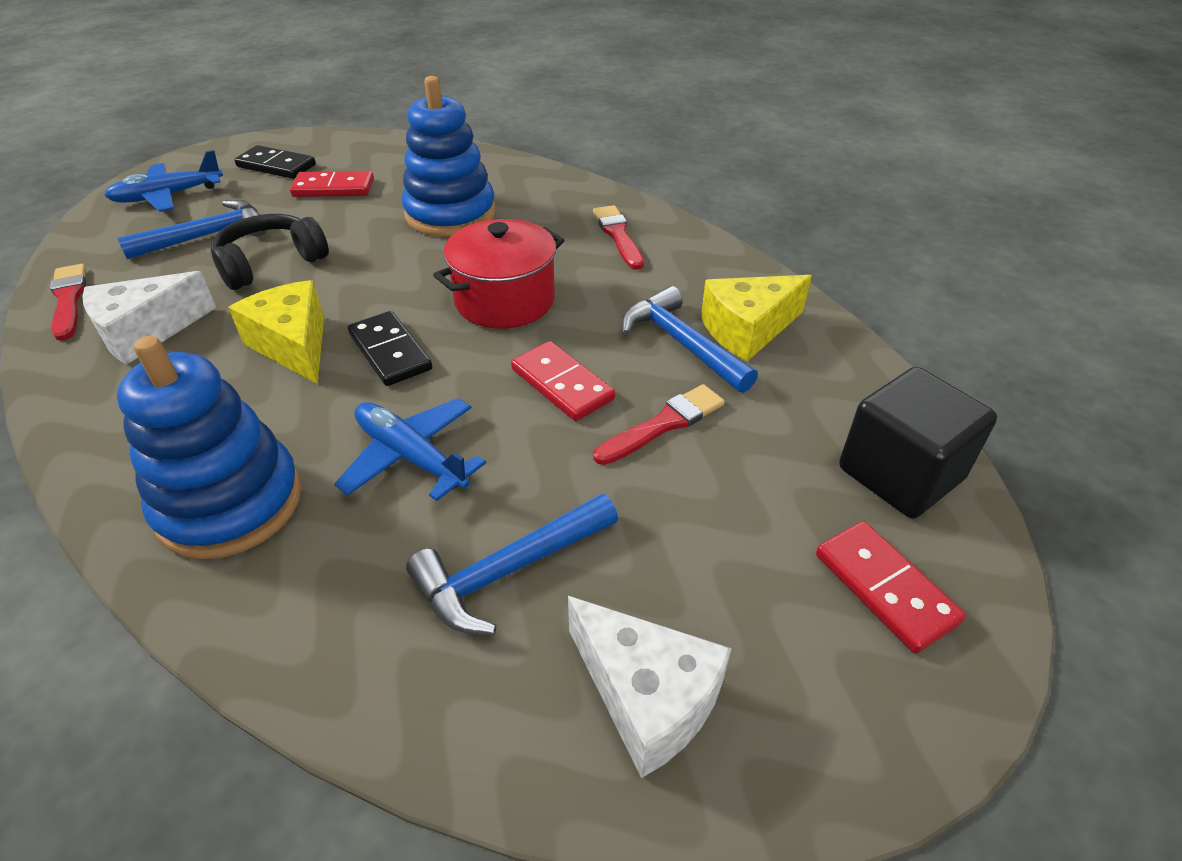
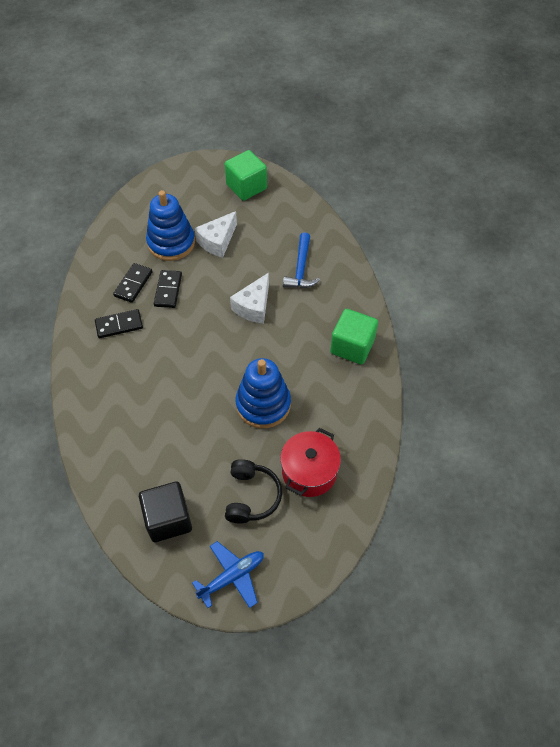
black domino: [234,145,316,179] [348,311,432,386] = 2 -> [95,309,143,338] [113,263,153,303] [154,270,182,308] = 3
blue hammer: [117,199,267,259] [406,494,618,634] [622,286,758,393] = 3 -> [283,232,320,288] = 1
blue plane: [104,150,223,212] [334,398,486,501] = 2 -> [192,541,264,608] = 1
green cube: none = 0 -> [225,150,267,201] [330,309,378,365] = 2
red brush: [50,264,86,341] [593,205,644,270] [593,384,725,465] = 3 -> none = 0
red domino: [290,171,374,197] [511,341,615,421] [816,521,966,653] = 3 -> none = 0
yellow cheese: [228,280,324,384] [701,275,812,361] = 2 -> none = 0

